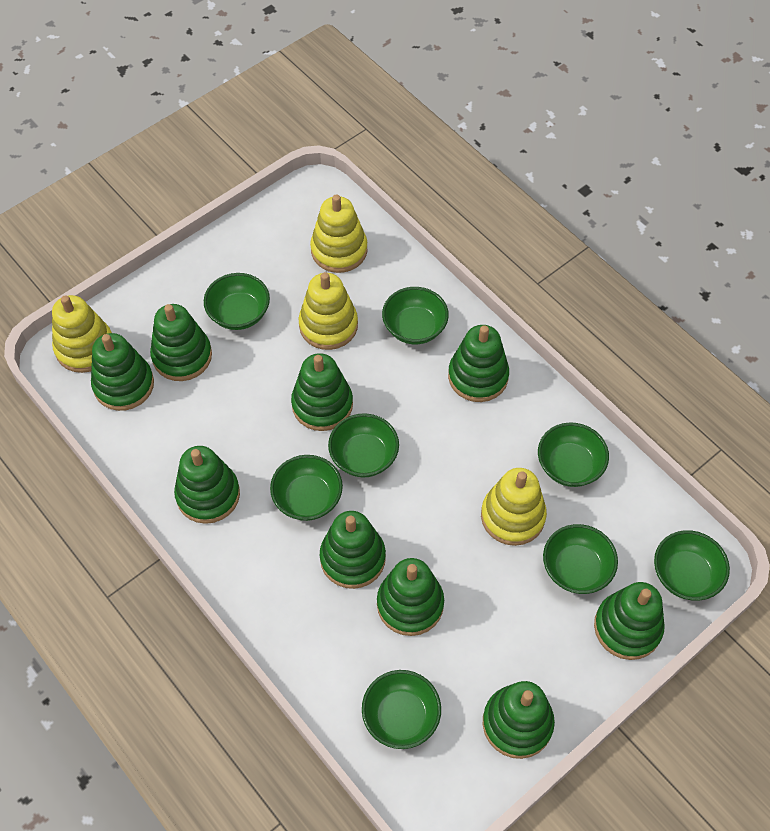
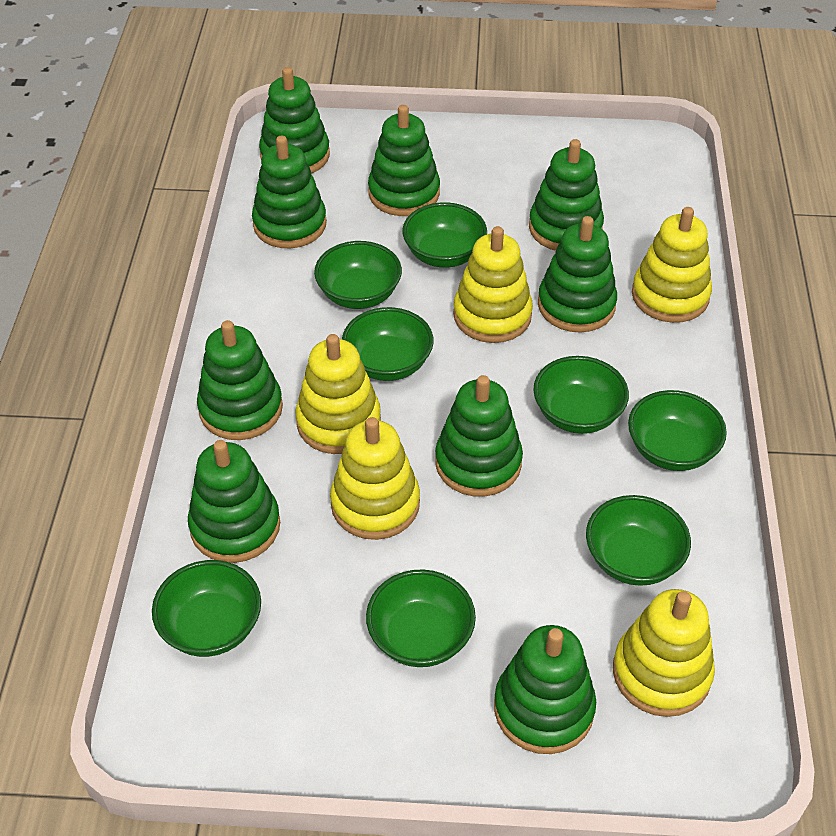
yellow stacking toy: [52,295,112,373] [299,272,358,350] [310,194,367,273] [481,468,547,546] = 4 -> [295,334,381,454] [330,417,420,540] [453,226,533,343] [613,589,715,717] [632,207,712,323] = 5

